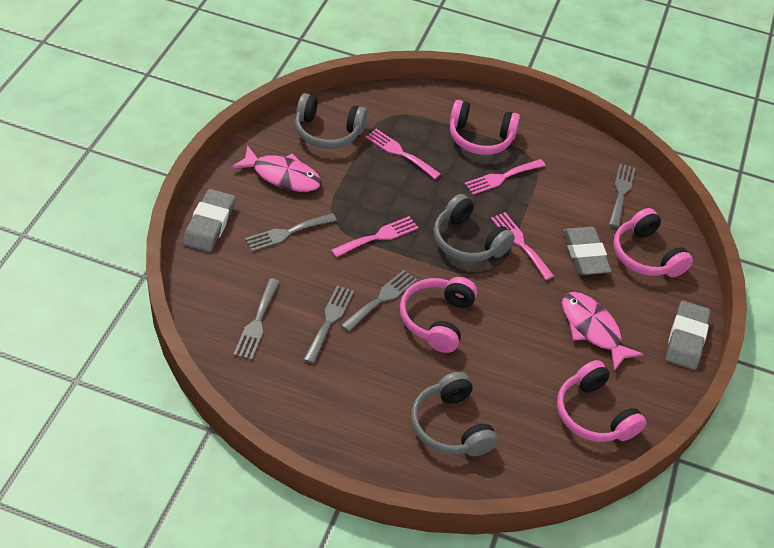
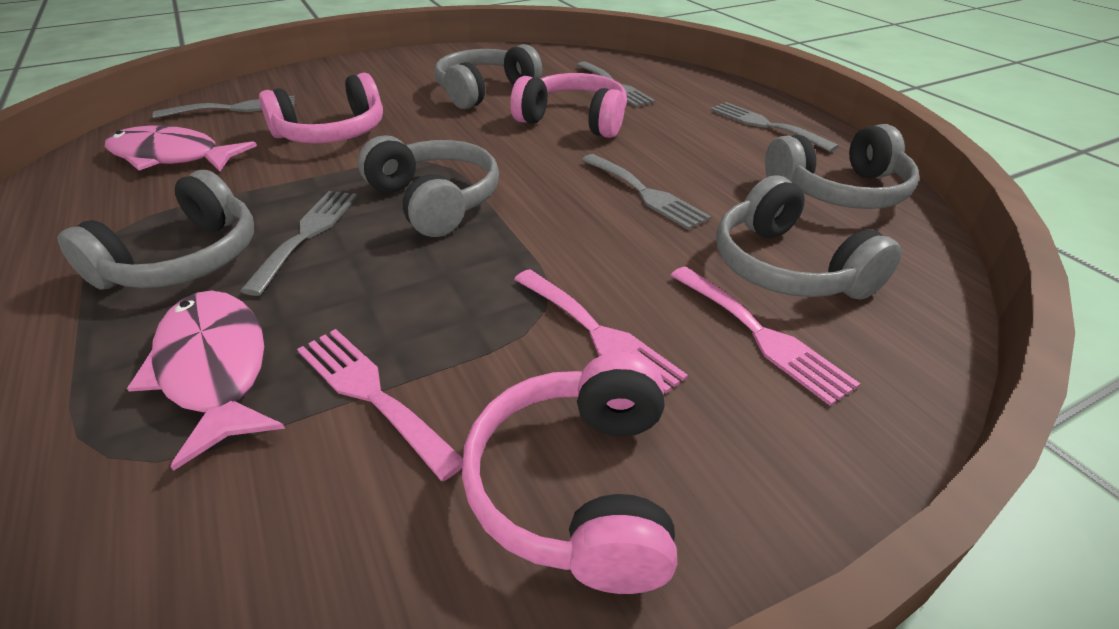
grey eraser: [183,189,235,252] [563,227,612,275] [666,301,710,370] = 3 -> none = 0
grey headphones: [295,93,367,149] [411,372,498,456] [434,194,515,262] = 3 -> [57,170,254,290] [358,135,499,237] [435,44,542,109] [716,175,902,299] [765,124,919,209] = 5
pink fork: [331,216,419,257] [365,129,441,179] [464,159,546,195] [491,212,554,280] = 4 -> [297,329,463,481] [514,269,688,393] [670,266,860,406] = 3
pink headphones: [400,277,477,353] [450,100,520,155] [557,360,646,442] [613,208,693,277] = 4 -> [259,73,383,143] [462,352,677,594] [510,73,627,138] = 3

